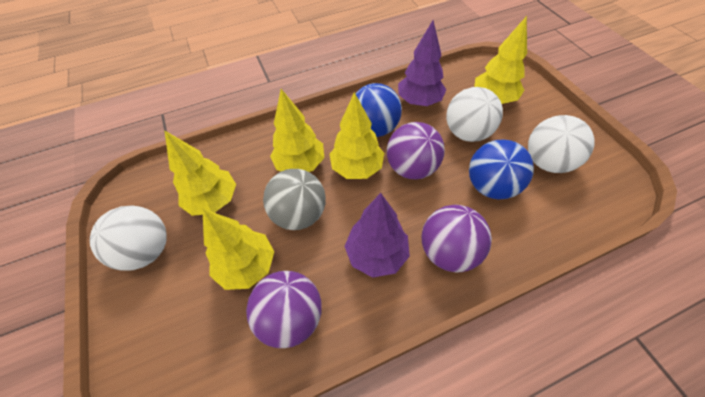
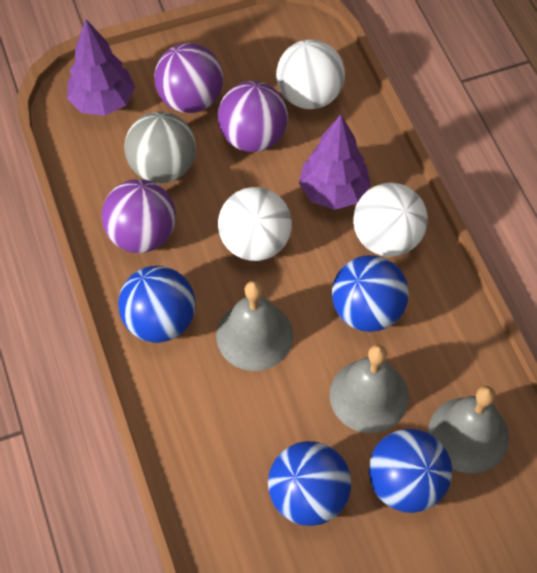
blue ball: [355,83,402,137] [469,139,534,199] = 2 -> [118,266,196,343] [268,441,351,526] [332,255,409,332] [369,429,452,513] = 4
grey bell: none = 0 -> [216,281,293,371] [330,345,409,433] [428,386,509,473] = 3
yellow tree: [164,130,236,216] [202,209,274,290] [270,89,324,172] [329,92,384,179] [474,16,527,104] = 5 -> none = 0

